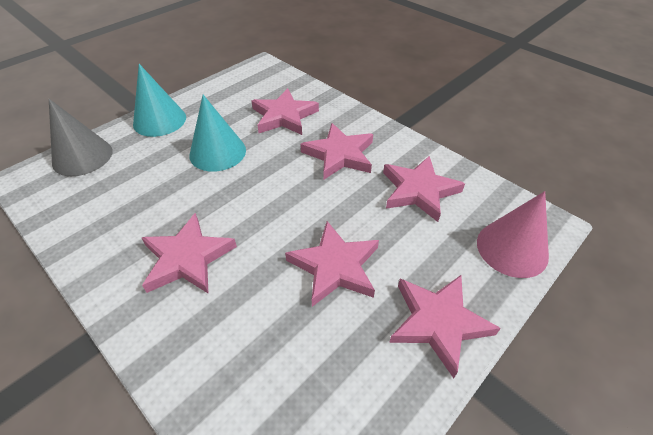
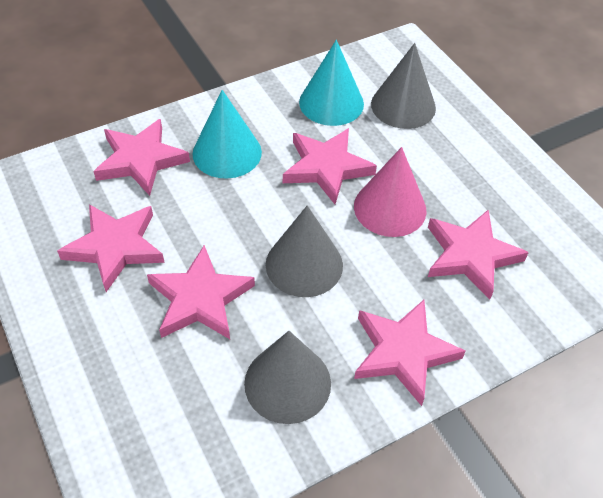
grey cone: [49,99,113,176] = 1 -> [244,331,331,424] [266,205,343,297] [371,43,436,129] = 3

